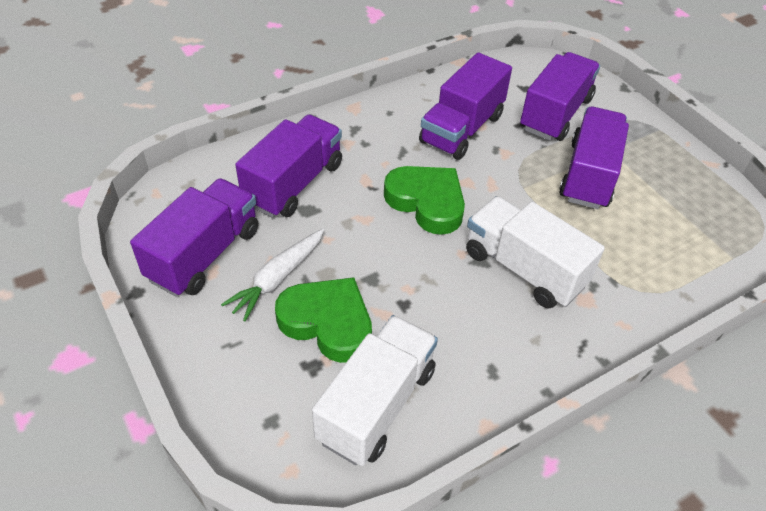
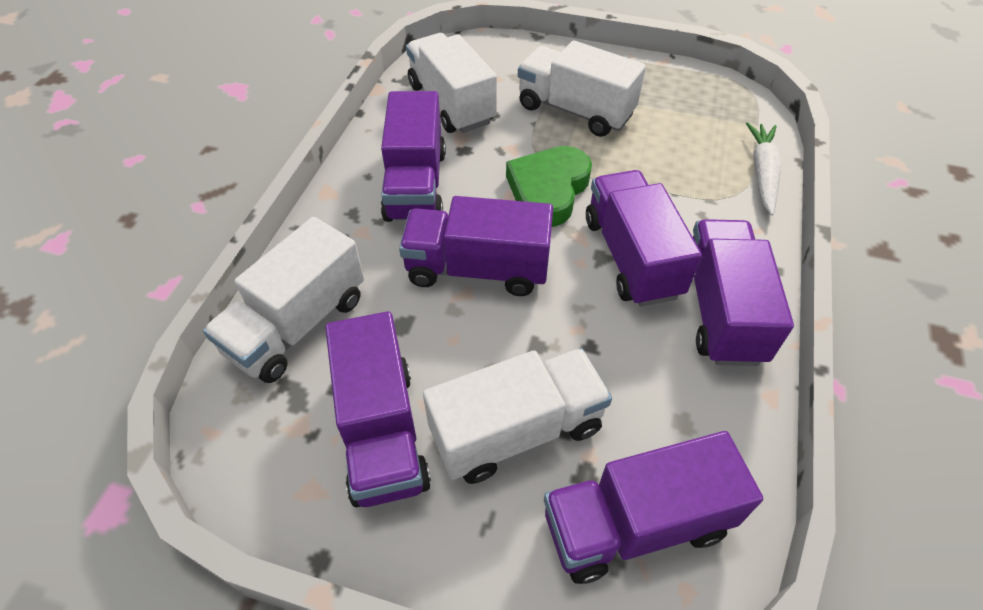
green heart: [275,277,372,363] [384,166,465,235] = 2 -> [506,146,592,227] = 1
purple truck: [130,178,258,297] [235,114,342,218] [419,53,512,160] [520,52,600,141] [559,107,629,209] = 5 -> [325,311,431,507] [381,91,446,222] [399,196,553,296] [544,431,763,584] [586,170,702,307] [693,219,794,366] = 6
white truck: [312,315,438,466] [466,196,605,308] = 2 -> [203,217,364,383] [406,33,497,133] [423,348,612,484] [518,40,646,137] = 4

